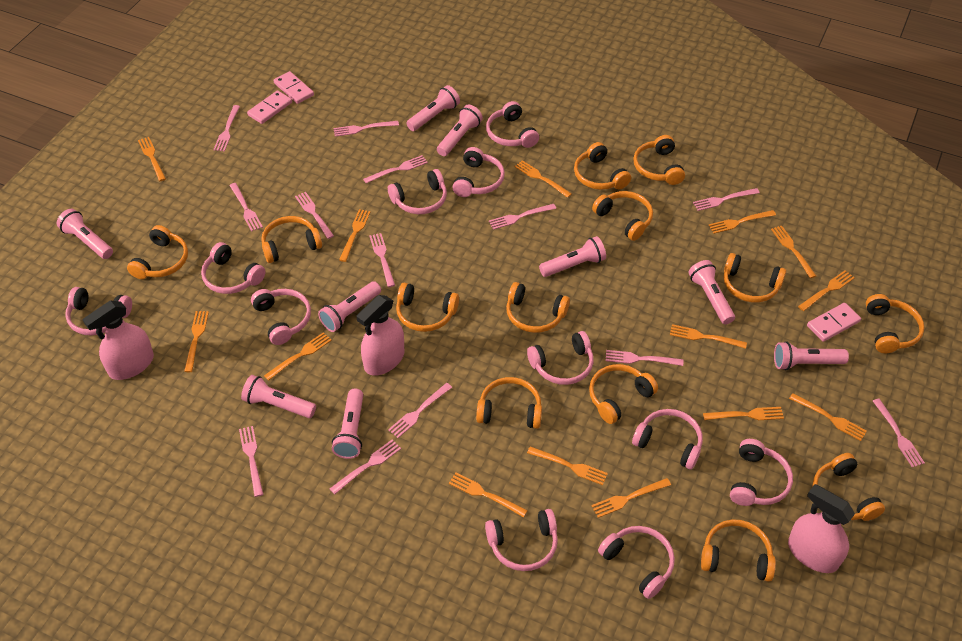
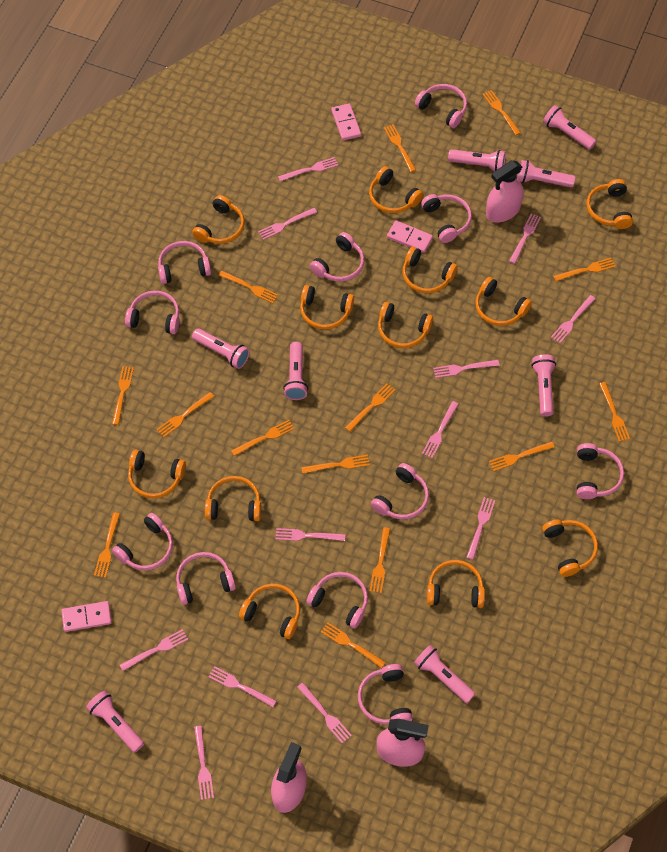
orange headphones: [127,225,188,279] [261,216,322,263] [396,283,459,332] [476,377,542,429] [506,282,570,333] [574,142,631,190] [589,364,658,424] [592,191,653,241] [633,135,685,185] [701,519,776,582] [724,253,786,302] [812,453,885,521] [866,294,924,353] = 13 -> [128,450,186,498] [192,195,245,244] [205,476,261,521] [239,584,300,639] [300,285,354,330] [369,166,423,213] [378,302,433,348] [402,247,458,293] [427,560,485,608] [475,277,532,326] [542,520,598,577] [587,179,633,229] = 12
pink flashlight: [57,209,113,259] [241,375,316,418] [318,281,381,332] [332,389,363,459] [406,85,460,131] [437,105,483,156] [539,236,606,277] [688,260,735,324] [774,341,849,370] = 9 -> [86,690,144,752] [192,328,250,369] [283,342,308,400] [414,645,475,703] [448,149,506,171] [517,160,575,187] [532,355,556,416] [543,105,596,150] = 8
pink fork: [213,105,240,151] [229,183,263,232] [239,426,263,497] [295,192,334,239] [330,440,401,494] [333,121,399,137] [363,155,428,183] [369,233,395,287] [388,383,452,438] [489,204,556,230] [606,350,683,366] [693,188,760,211] [873,398,925,467] = 13 -> [120,629,188,671] [194,726,214,800] [208,666,276,707] [258,208,317,240] [275,528,345,541] [278,157,338,181] [297,683,352,743] [422,401,459,458] [433,360,500,378] [466,497,495,560] [509,214,541,264] [551,295,596,343] = 12

